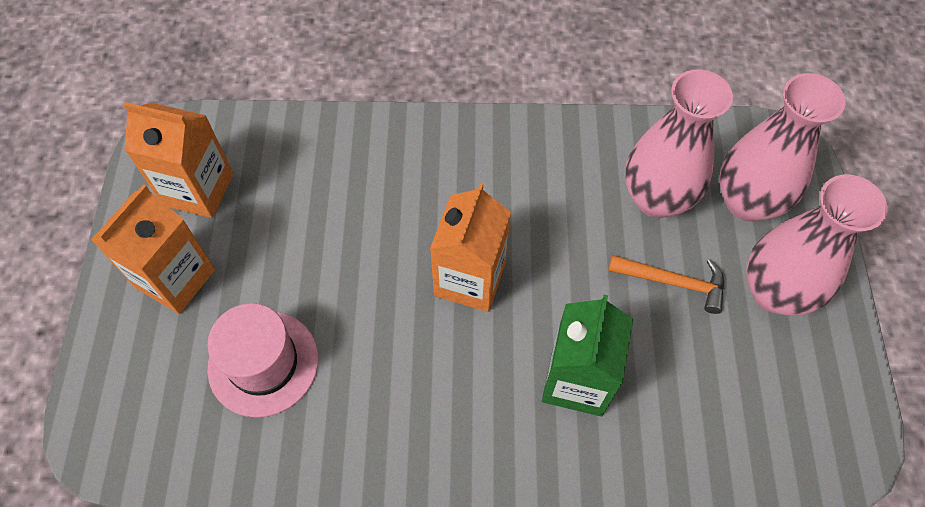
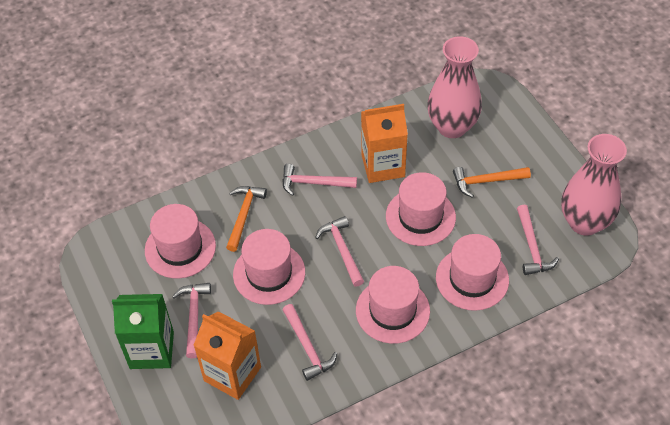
orange carton: [91,184,215,314] [124,102,234,218] [430,183,511,312] = 3 -> [193,311,261,400] [361,104,408,183] = 2
orange hammer: [608,255,725,314] = 1 -> [226,186,267,252] [453,167,531,198] = 2
pink hammer: none = 0 -> [172,283,211,358] [282,164,357,196] [283,304,337,381] [315,216,364,287] [517,205,559,275] = 5
pink hat: [207,303,319,417] = 1 -> [145,204,216,279] [233,229,305,305] [356,266,430,344] [386,172,456,246] [436,234,509,311] = 5
pink vase: [625,69,733,218] [719,73,845,221] [746,175,887,316] = 3 -> [427,36,482,138] [561,134,627,236] = 2

